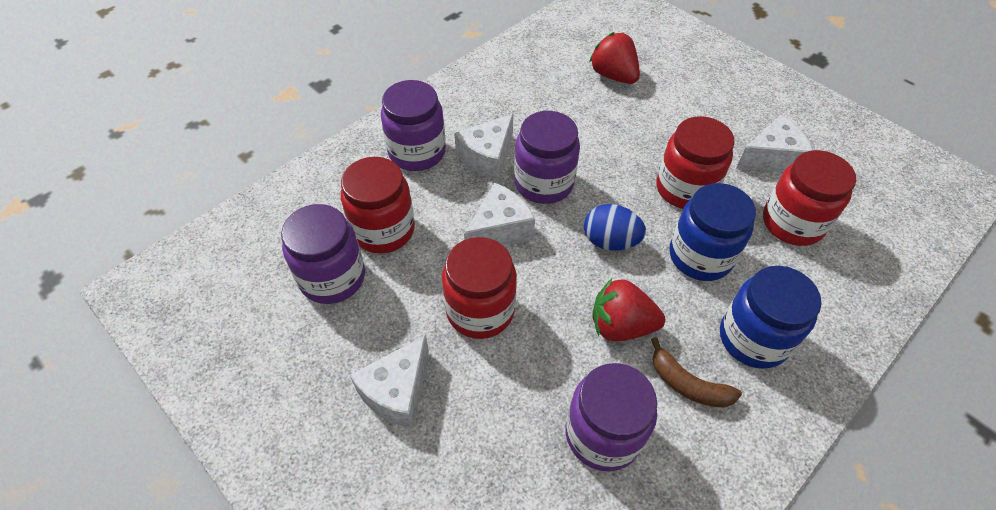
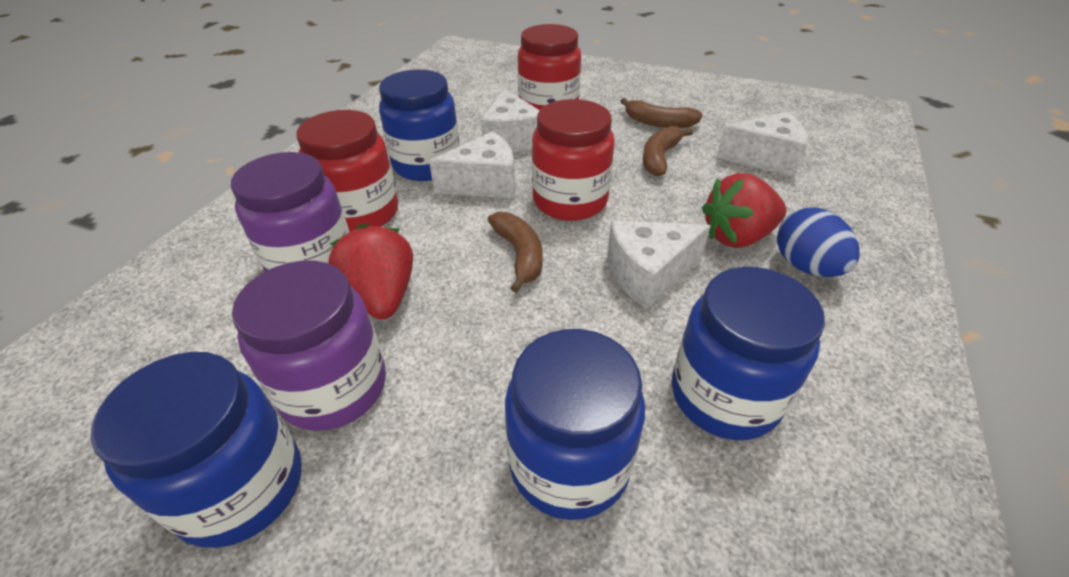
blue jar: [669,183,756,281] [720,266,822,369] = 2 -> [90,352,302,548] [379,70,460,181] [505,329,645,520] [672,267,825,440] = 4
brown banana: [651,337,742,408] = 1 -> [488,212,542,293] [621,98,702,128] [642,126,693,176] = 3
purple jar: [281,204,365,304] [381,80,446,171] [514,111,580,204] [565,363,657,471] = 4 -> [231,152,349,272] [232,261,386,431] = 2
red jar: [341,157,415,253] [442,237,517,339] [657,116,735,209] [763,150,856,246] = 4 -> [296,110,398,232] [518,24,581,110] [532,99,615,221] = 3

